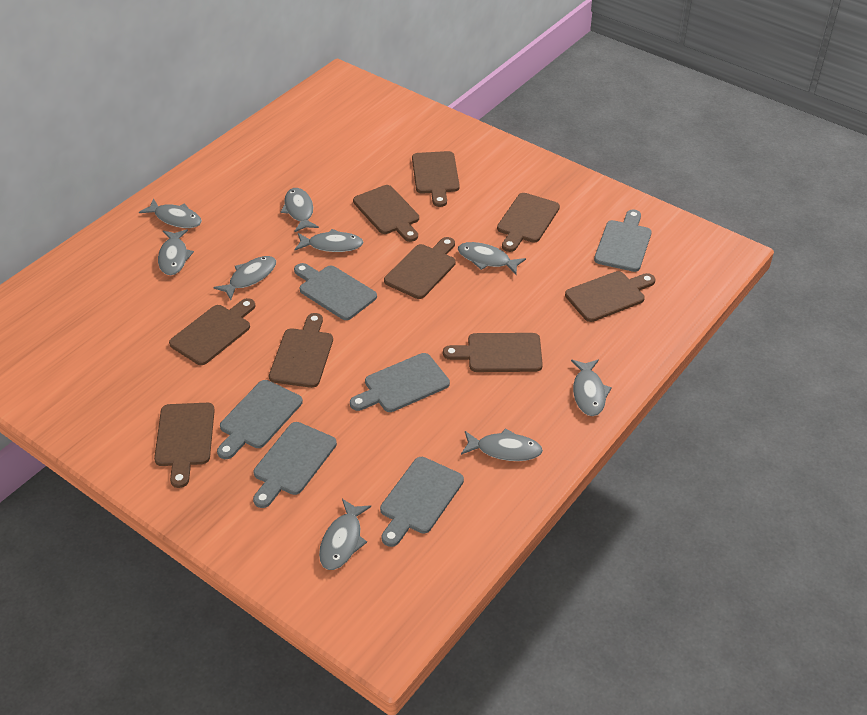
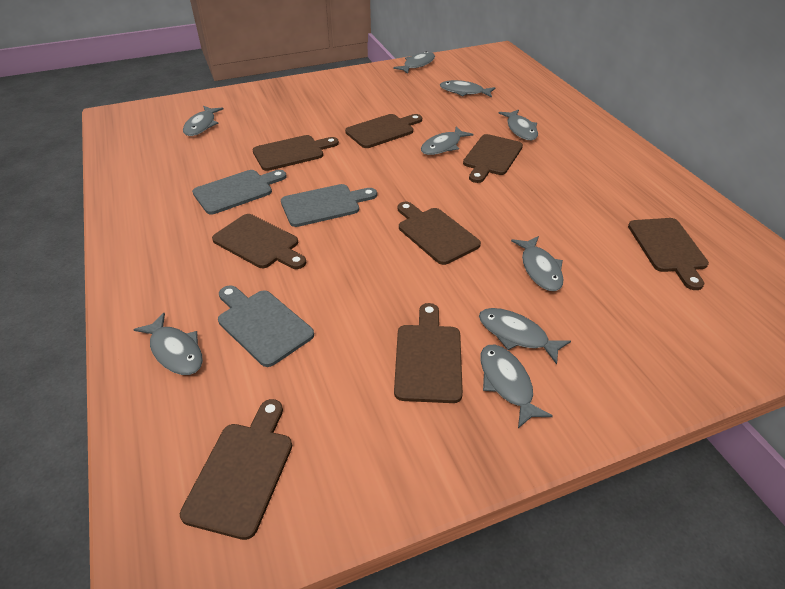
brown cutting board: [154,403,215,488] [169,298,255,365] [269,313,333,388] [353,185,419,242] [384,237,456,299] [412,151,460,207] [443,333,543,372] [497,193,560,252] [565,271,655,322] = 9 -> [180,399,292,540] [212,214,306,269] [252,135,339,171] [345,114,422,148] [394,303,463,403] [398,202,481,265] [463,134,523,183] [628,218,709,290] = 8
grey cutting board: [217,380,303,459] [253,422,337,508] [294,263,377,320] [350,353,450,412] [380,457,464,547] [594,209,652,272] = 6 -> [192,170,287,214] [218,285,314,367] [281,184,377,227] = 3

